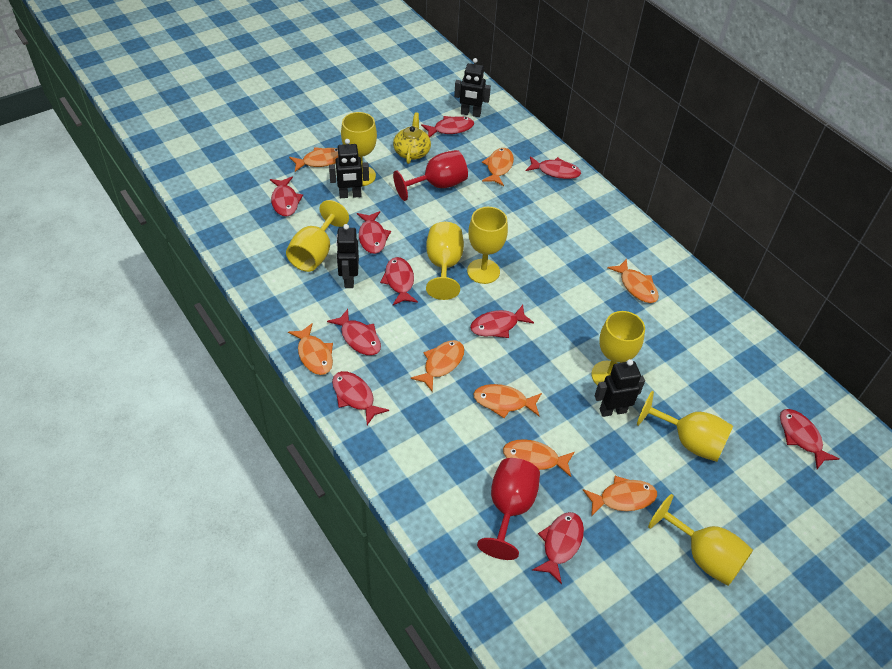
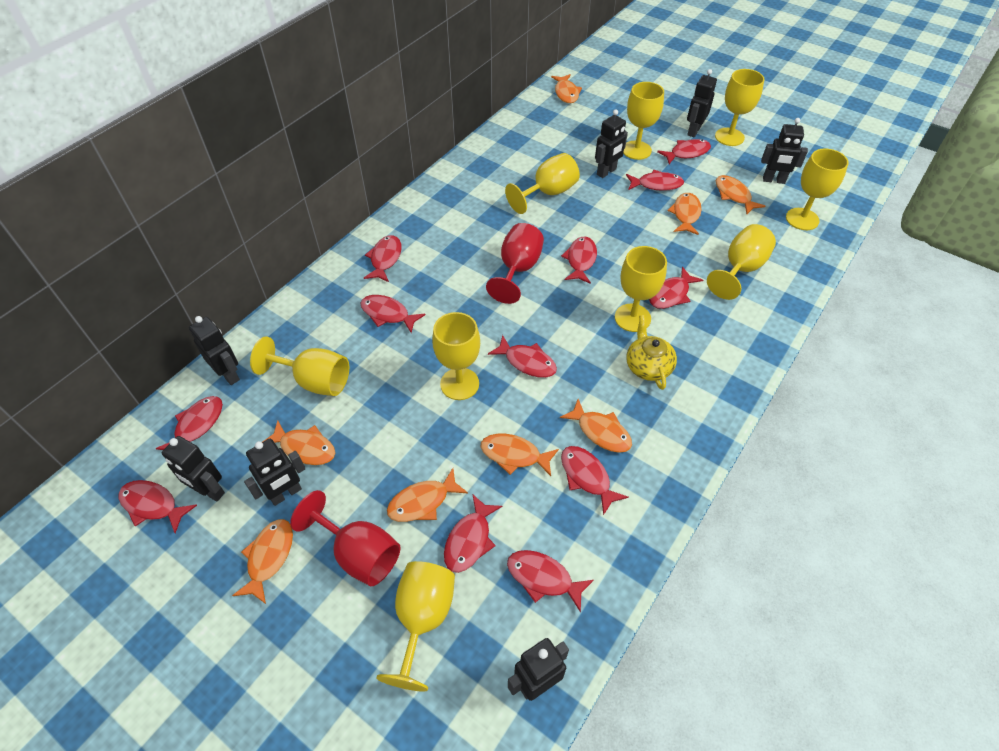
black robot: [329,139,369,198] [336,224,359,288] [454,58,491,117] [595,359,645,417] = 4 -> [162,436,225,502] [189,316,240,385] [244,439,305,506] [508,638,569,701] [595,109,628,178] [687,69,717,137] [761,118,808,184] = 7
red fish: [270,177,303,216] [327,309,381,356] [332,371,389,425] [357,211,391,254] [380,257,418,305] [421,116,474,138] [470,305,534,338] [526,156,581,179] [533,512,584,584] [780,409,839,469] = 10 -> [119,480,197,533] [156,396,223,450] [360,295,426,333] [364,235,402,282] [444,494,502,573] [488,335,557,378] [507,550,594,612] [561,237,597,284] [561,446,629,515] [626,170,684,191] [649,267,703,309] [657,139,711,164] = 12
yellow goblet: [286,200,349,272] [341,112,377,186] [426,222,464,300] [467,207,508,284] [591,311,645,385] [637,391,733,462] [648,494,753,586] = 7 -> [250,336,349,396] [376,561,455,692] [432,312,480,400] [505,153,580,214] [615,246,667,332] [623,82,664,160] [707,224,776,300] [715,69,765,146] [786,149,849,230] = 9

